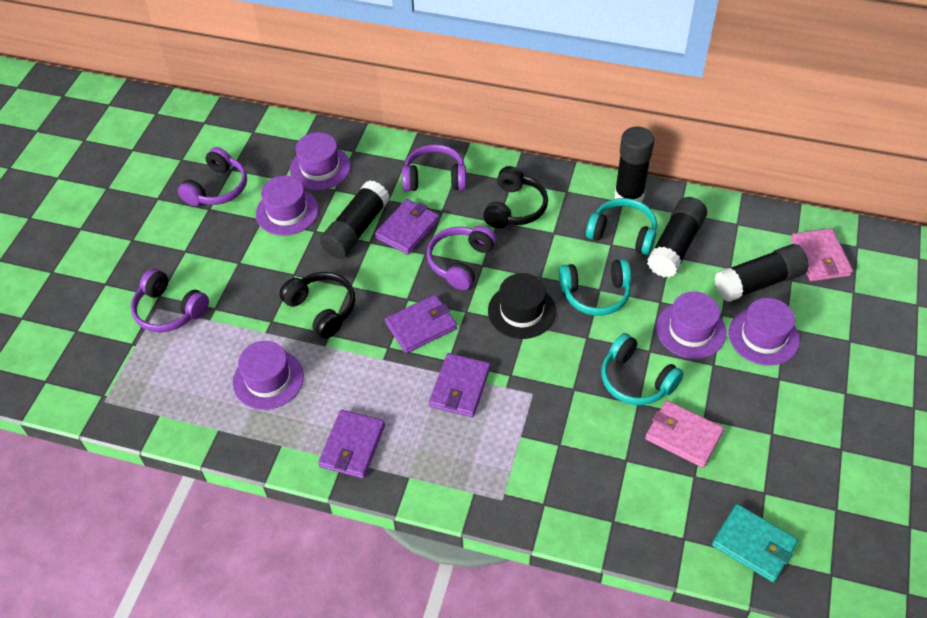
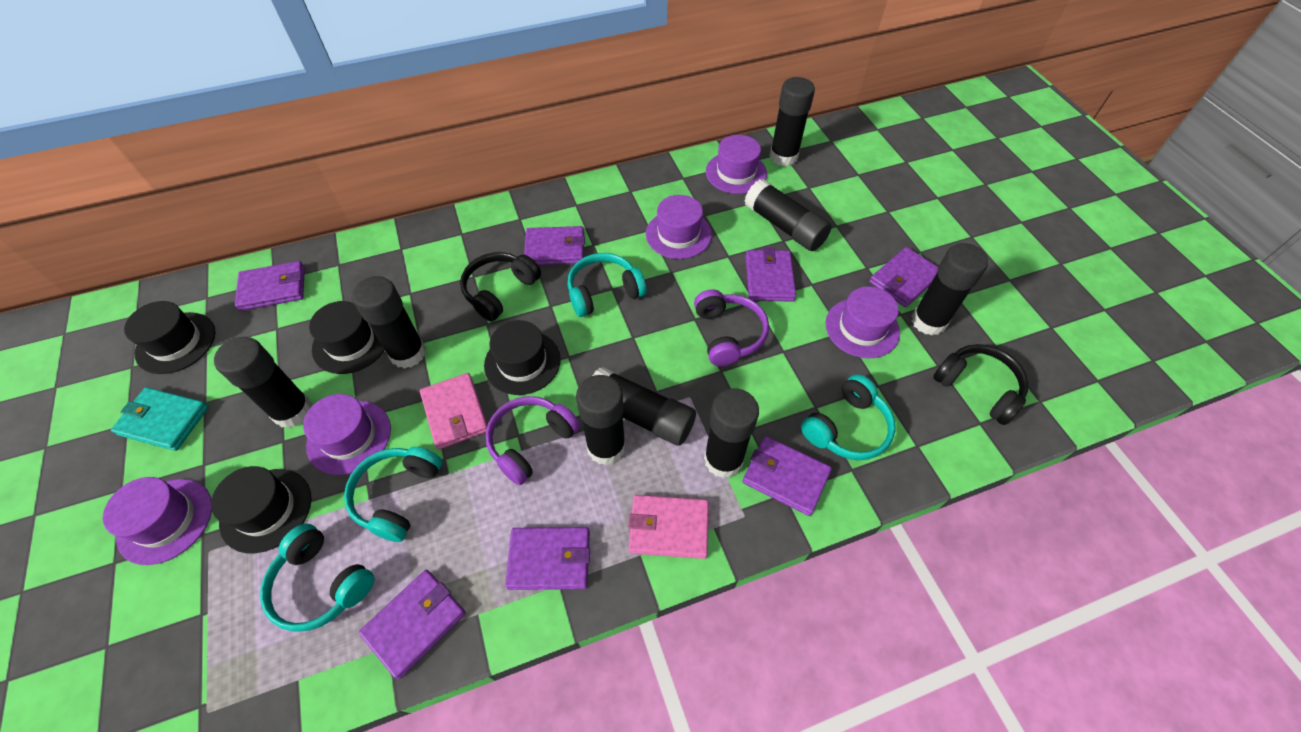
black glue stick: [320,180,390,259] [614,126,654,207] [647,197,707,278] [715,244,809,302] = 4 -> [214,337,312,428] [352,276,426,369] [576,375,626,465] [592,367,696,446] [704,388,759,478] [744,179,832,251] [769,77,815,166] [912,243,988,336] = 8
black hat: [488,273,556,339] = 1 -> [124,301,215,374] [211,466,311,554] [309,301,385,374] [484,320,561,395] = 4
purple headphones: [131,269,209,332] [178,147,247,206] [402,144,466,191] [427,226,497,290] = 4 -> [486,396,580,485] [694,289,769,366] = 2
purple wallet: [318,410,385,478] [375,199,440,255] [385,295,457,353] [429,353,491,417] = 4 -> [235,261,305,311] [359,570,466,679] [505,527,590,590] [524,226,585,265] [742,436,832,516] [745,247,796,302] [869,247,938,307] = 7
turquoise headphones: [559,259,631,316] [586,198,657,255] [601,333,684,405] = 3 -> [260,524,375,632] [344,447,442,542] [568,253,647,317] [801,374,896,460] = 4

